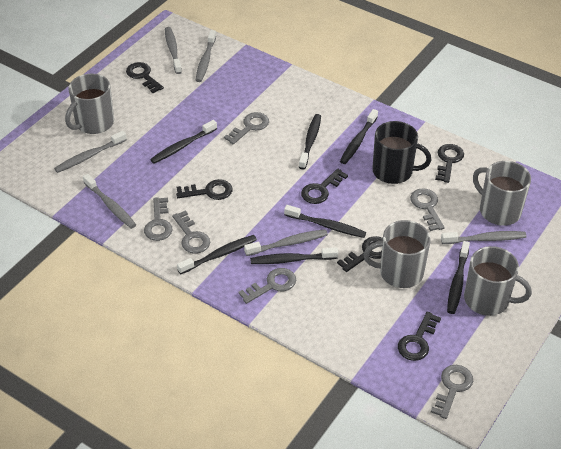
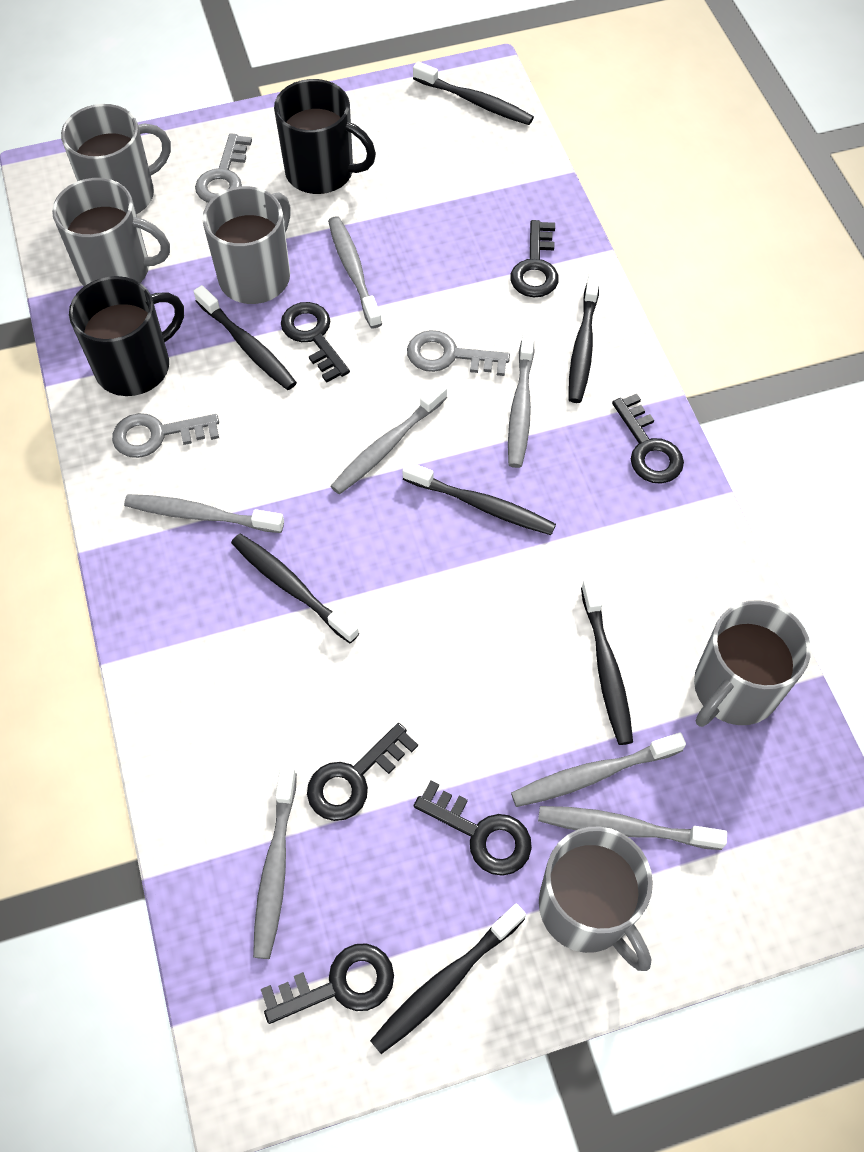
black mug: [372,121,431,184] = 1 -> [69,276,184,396] [274,79,376,194] = 2
grey key: [144,197,172,241] [172,210,210,254] [224,112,269,145] [238,268,296,304] [410,188,445,231] [431,365,473,419] = 6 -> [112,413,219,458] [195,133,252,203] [407,330,510,376] = 3
grey mug: [65,73,114,134] [364,220,431,288] [464,246,532,316] [473,161,531,226] = 4 -> [52,178,170,286] [61,104,171,214] [202,186,290,304] [539,827,653,971] [694,600,811,727] = 5
grey toothbrush: [54,131,127,173] [83,174,136,229] [165,27,182,74] [196,30,216,82] [244,229,328,256] [441,231,526,244] = 6 -> [124,494,284,533] [253,766,297,959] [328,216,382,328] [330,382,447,495] [508,331,535,468] [511,733,686,807] [538,806,727,850] = 7

